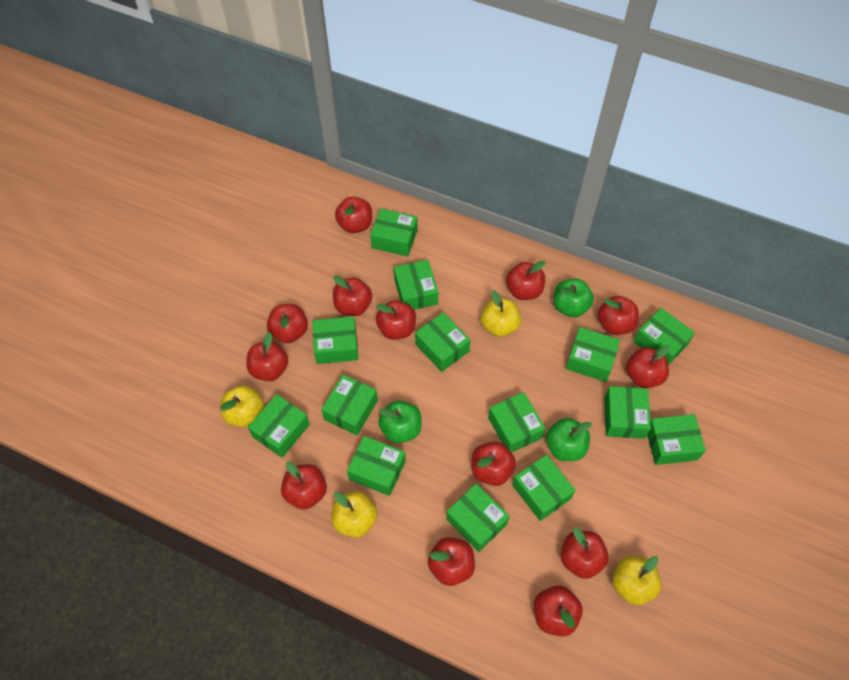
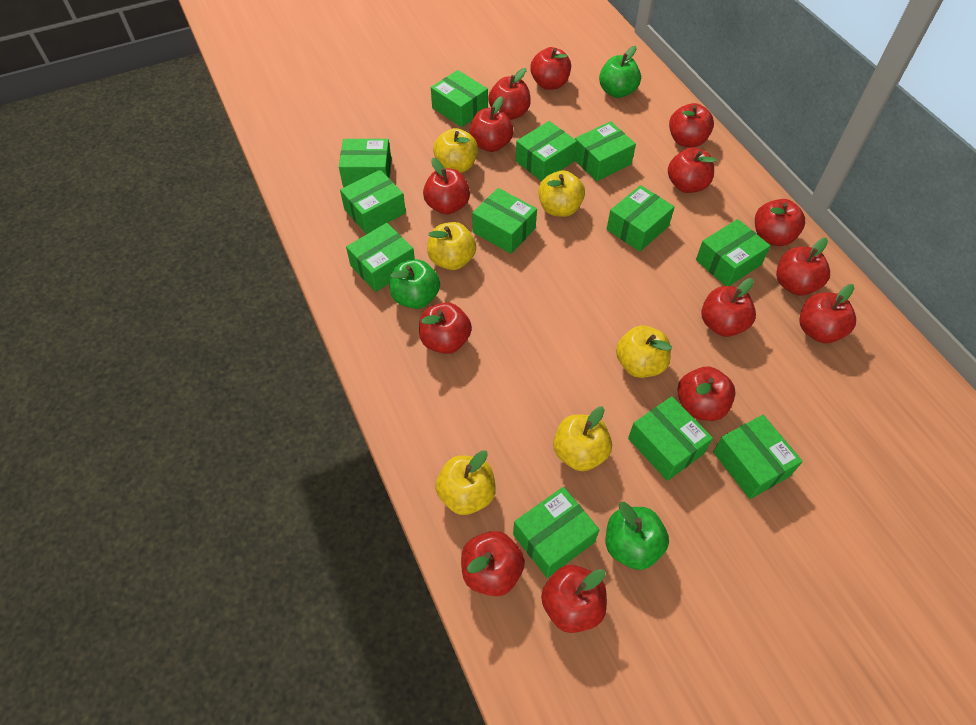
green box: [248,394,310,458] [312,317,358,364] [321,375,378,435] [347,436,406,496] [370,208,418,257] [394,260,438,310] [415,312,470,372] [446,484,510,552] [488,392,546,453] [512,455,576,521] [566,327,620,382] [604,386,651,439] [633,308,695,365] [647,414,706,465] = 14 -> [339,139,391,187] [340,170,406,234] [346,223,415,292] [431,70,488,127] [472,188,537,254] [513,487,599,578] [516,121,577,181] [575,121,636,181] [607,185,675,252] [628,396,713,481] [696,219,770,286] [713,415,803,499] = 12
red apple: [246,332,288,381] [267,304,308,343] [281,461,327,509] [333,276,372,316] [335,197,372,233] [376,300,416,340] [428,537,475,586] [472,441,516,486] [506,261,546,300] [534,585,583,636] [561,528,609,579] [598,296,639,335] [626,346,670,388] = 13 -> [419,302,472,354] [423,158,470,215] [461,531,525,596] [470,96,513,152] [488,68,531,120] [530,47,571,90] [541,565,607,633] [668,147,716,193] [669,103,714,147] [678,367,736,421] [701,278,756,337] [755,199,805,246] [776,238,830,296] [799,284,856,343] = 14
yellow apple: [220,385,264,427] [331,491,377,538] [481,290,521,337] [612,556,662,605] = 4 -> [427,222,476,270] [433,128,478,173] [435,450,496,515] [538,170,585,217] [553,407,612,471] [616,326,672,378] = 6

